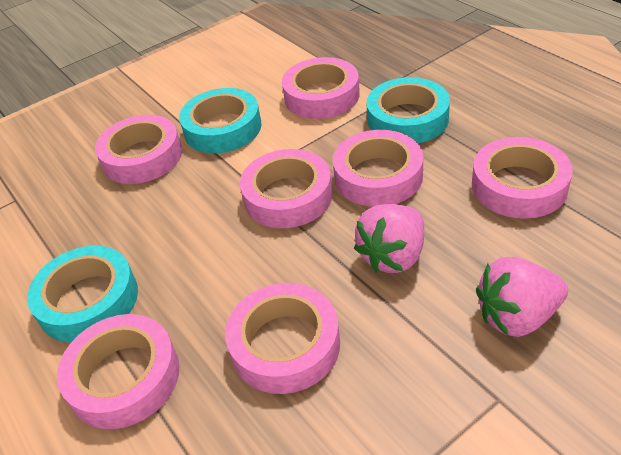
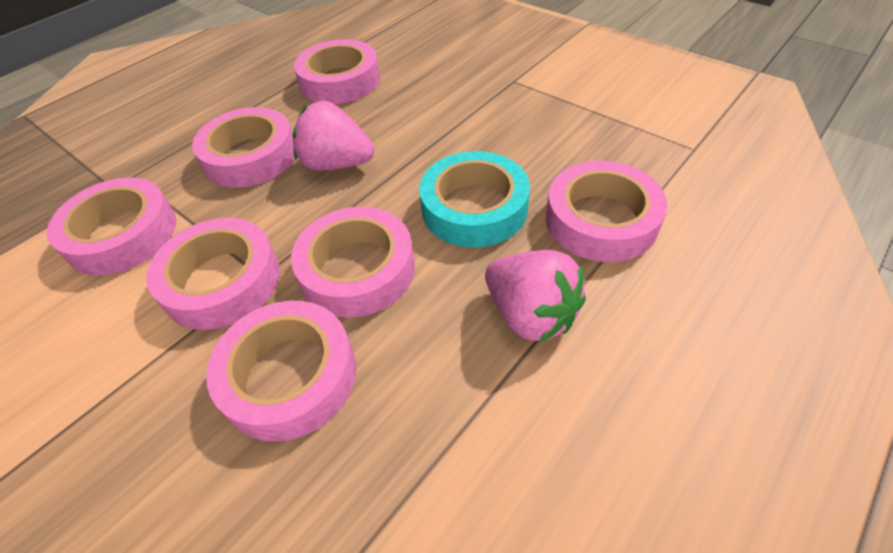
turquoise tape: [27,246,138,342] [179,88,262,153] [366,77,450,143] = 3 -> [419,151,530,248] = 1

